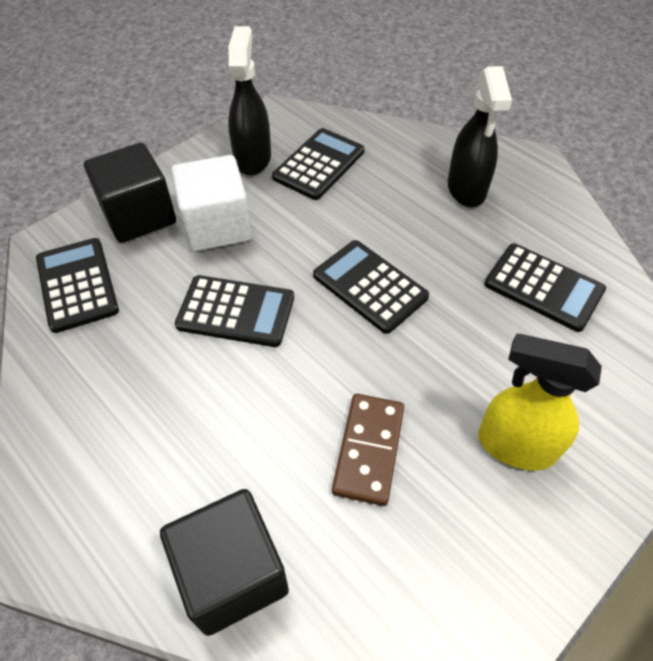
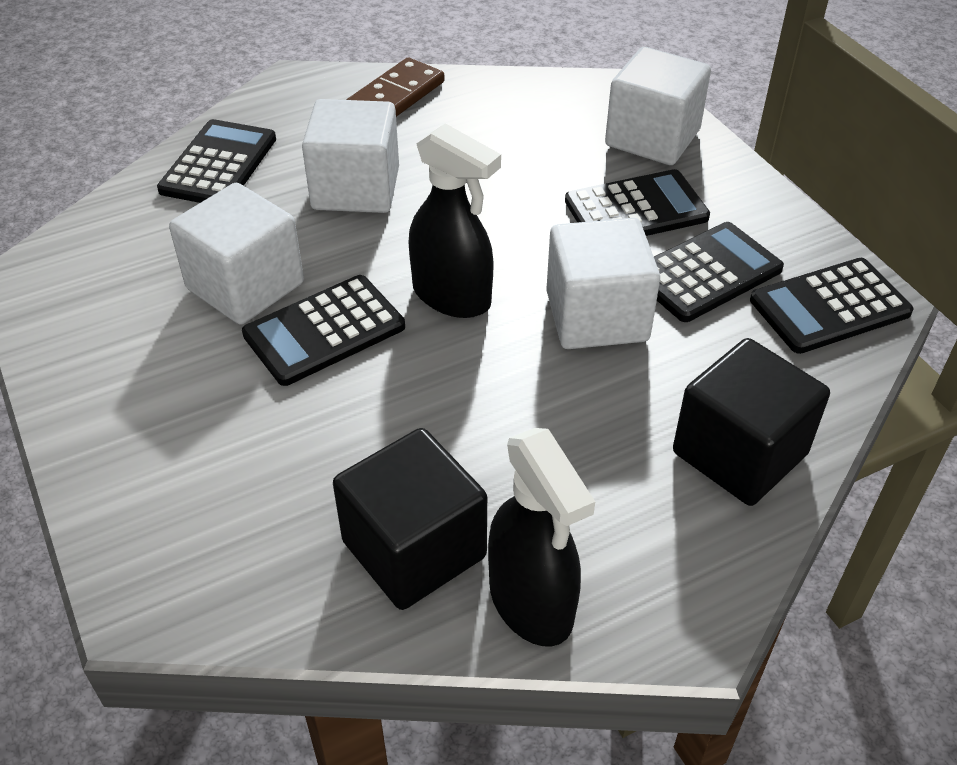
white cube: [171,155,252,252] = 1 -> [169,183,304,325] [302,99,399,213] [546,218,660,349] [605,47,711,165] = 4
yellow spray bottle: [478,334,602,470] = 1 -> none = 0

